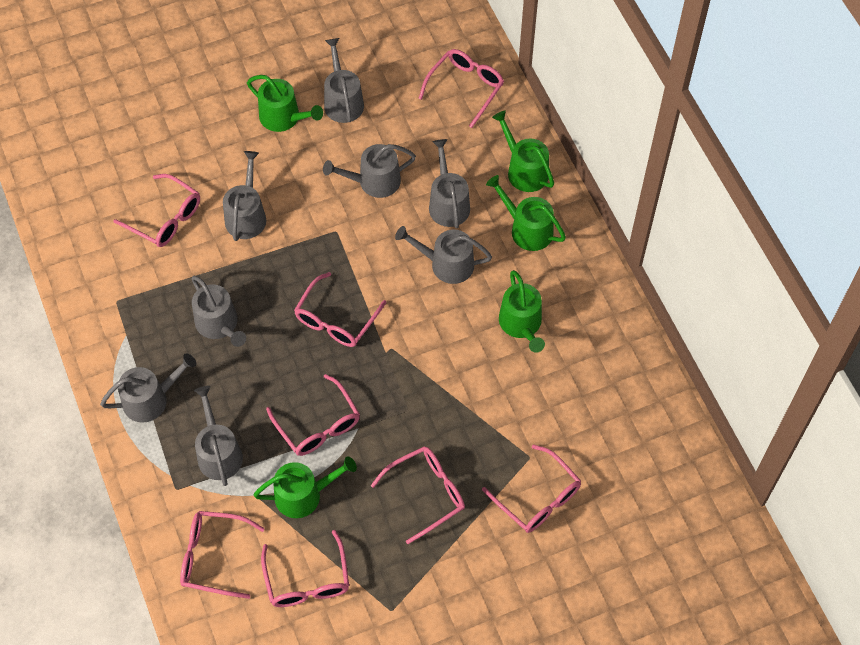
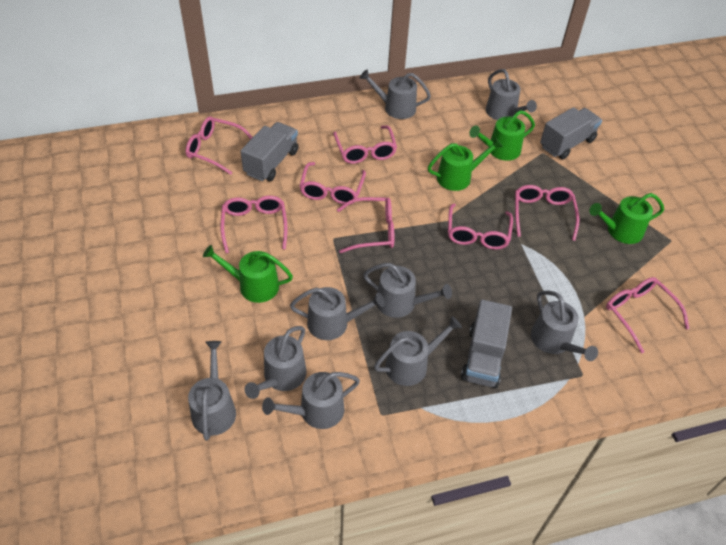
green watering can: [247,75,323,132] [253,456,357,518] [486,175,566,251] [492,111,554,192] [499,270,545,353] = 5 -> [203,245,293,303] [428,137,503,191] [469,110,535,161] [589,193,664,244] = 4
grey truck: none = 0 -> [241,122,298,181] [461,299,512,388] [540,107,602,159] = 3
grey watering can: [100,353,196,423] [191,276,246,347] [194,386,243,486] [223,151,266,241] [323,144,416,198] [324,38,364,123] [395,226,492,284] [429,139,470,228] = 8 -> [188,341,236,441] [245,326,306,399] [262,372,360,429] [290,287,385,340] [360,69,431,119] [363,263,452,318] [374,316,462,386] [486,69,537,120] [531,291,598,361] = 9

